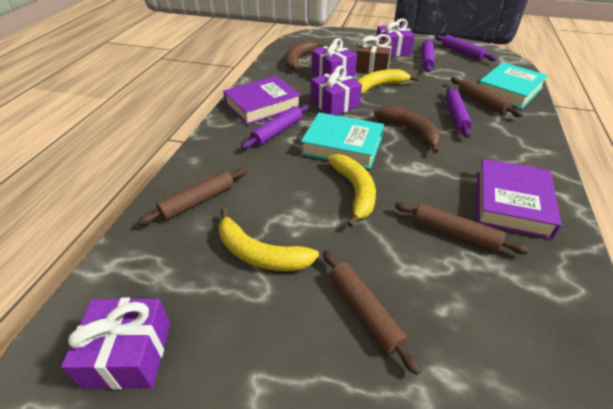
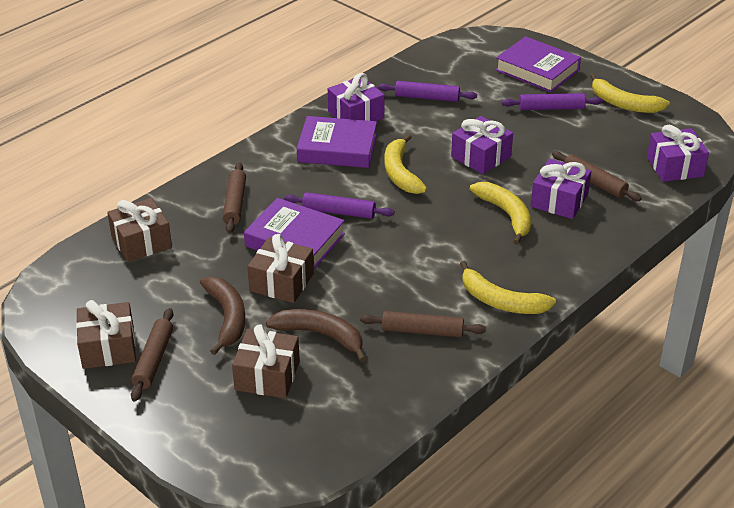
brown gift: [356,34,392,73] = 1 -> [76,300,136,369] [107,198,172,262] [232,324,300,398] [247,234,314,303] = 4
purple book: [223,76,301,125] [477,159,562,239] = 2 -> [244,198,345,269] [297,116,377,168] [495,36,581,92] = 3
purple rolling pin: [241,104,309,149] [422,39,435,72] [435,35,497,61] [445,87,472,138] = 4 -> [284,192,394,219] [378,81,477,102] [502,93,603,110] = 3
turquoise book: [301,113,384,169] [478,62,548,109] = 2 -> none = 0
yellow banana: [219,208,319,271] [327,154,376,227] [357,69,419,95] = 3 -> [384,134,427,194] [460,261,556,314] [470,182,531,245] [590,73,670,113] = 4

